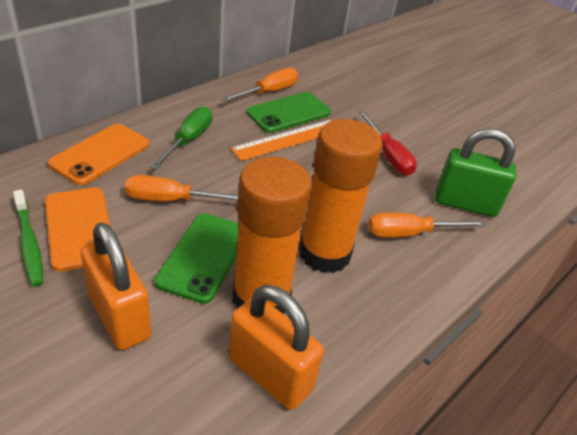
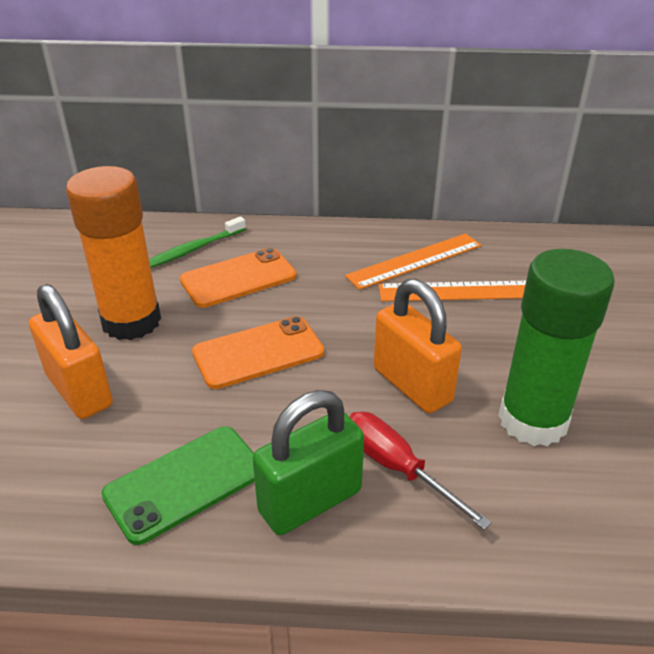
green glue stick: none = 0 -> [498,249,615,446] = 1
green phone: [154,213,239,304] [246,92,331,133] = 2 -> [101,426,255,545] = 1
green screwdriver: [150,106,212,170] = 1 -> none = 0
orange glue stick: [232,157,312,314] [299,119,383,273] = 2 -> [66,166,161,340] = 1
orange ruler: [230,119,333,161] = 1 -> [345,233,481,290] [379,281,526,301] = 2
orange screwdriver: [125,175,238,201] [221,68,298,102] [368,212,486,238] = 3 -> none = 0

